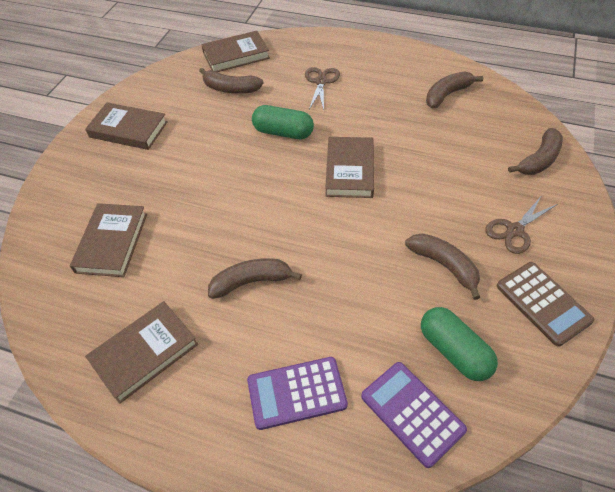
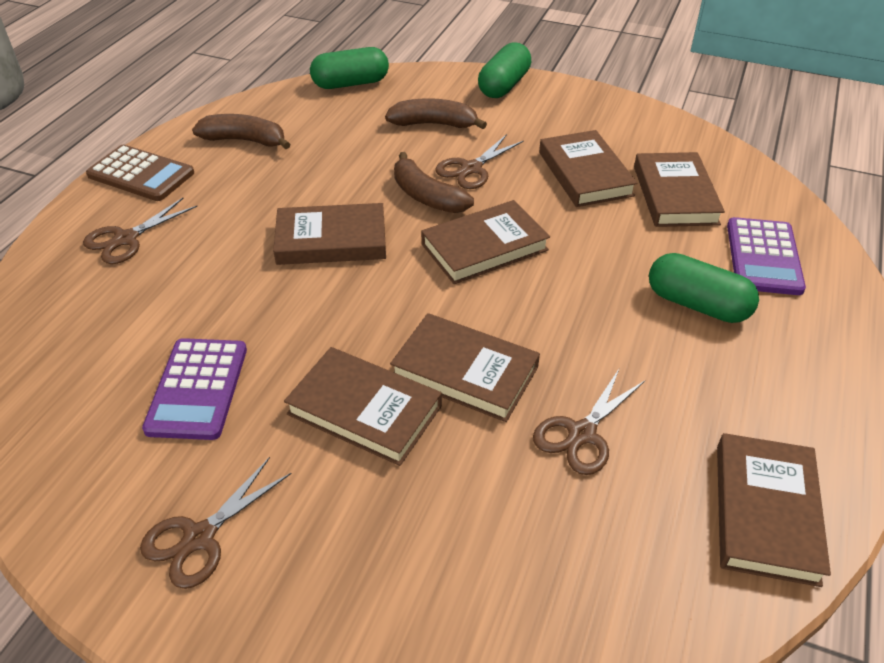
brown banana: [199,68,264,94] [208,258,302,299] [405,233,480,300] [426,72,483,108] [508,128,563,175] = 5 -> [192,114,291,149] [385,98,487,129] [394,152,474,213] = 3
brown book: [70,203,147,277] [85,102,167,150] [85,301,198,404] [201,31,270,72] [325,137,374,198] = 5 -> [273,203,386,265] [284,347,442,466] [390,313,540,422] [421,200,550,284] [539,130,637,207] [634,152,725,227] [717,433,831,587] = 7
brown scissors: [305,67,340,110] [485,195,557,254] = 2 -> [83,198,197,264] [140,457,292,589] [435,134,524,189] [533,369,645,475] = 4
green capsule: [252,105,314,139] [421,307,498,381] = 2 -> [310,47,389,89] [478,42,531,98] [649,253,759,323] = 3

